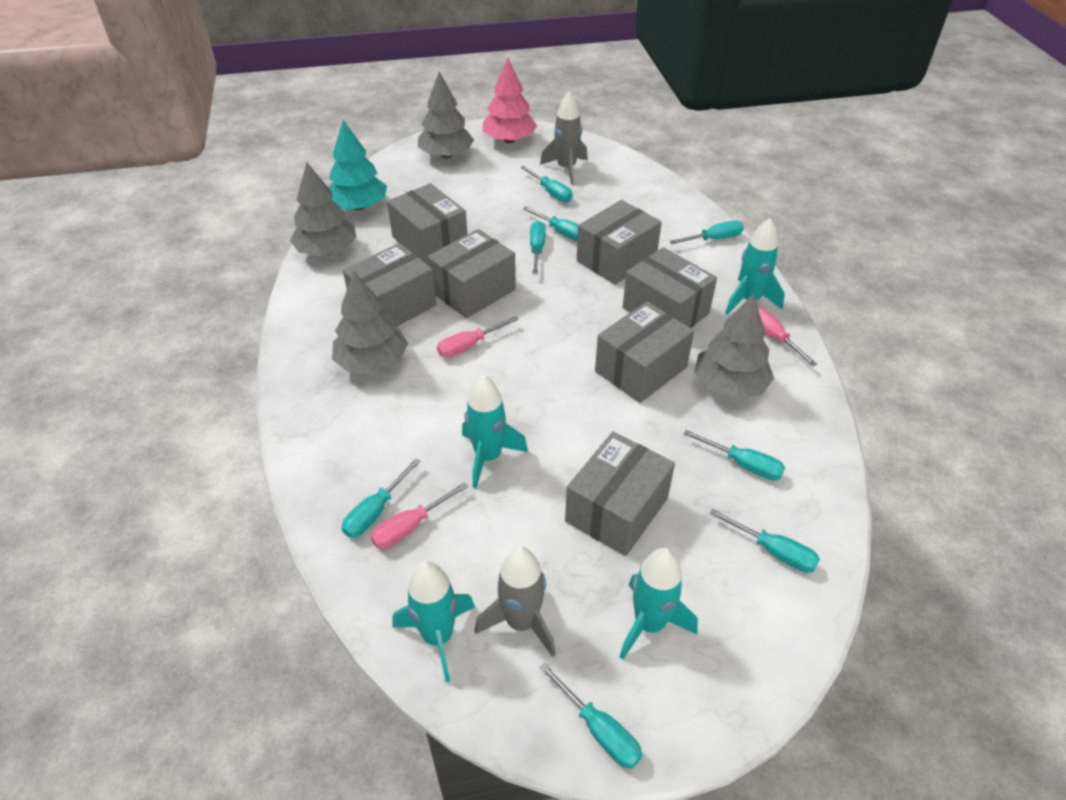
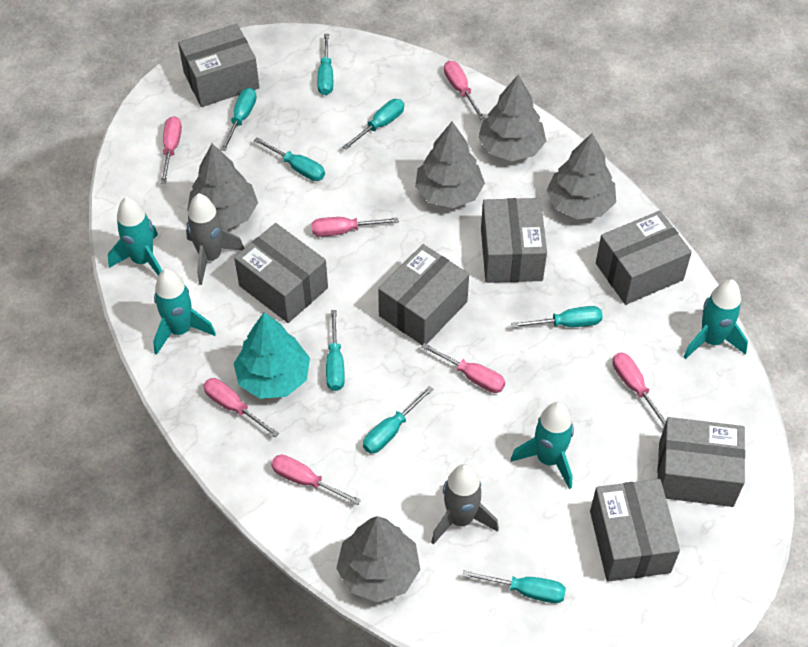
grey tree: [290,162,356,256] [332,272,408,373] [418,72,474,159] [695,294,774,399] = 4 -> [187,144,258,230] [336,516,420,602] [415,121,485,208] [478,75,546,161] [546,133,616,219] = 5
pink screwdriver: [370,482,468,549] [437,316,519,358] [758,307,817,366] = 3 -> [161,116,182,184] [203,378,279,437] [271,455,361,505] [311,217,399,237] [421,343,505,393] [444,61,485,120] [613,353,666,426] = 7
pink tree: [483,57,537,143] = 1 -> none = 0

